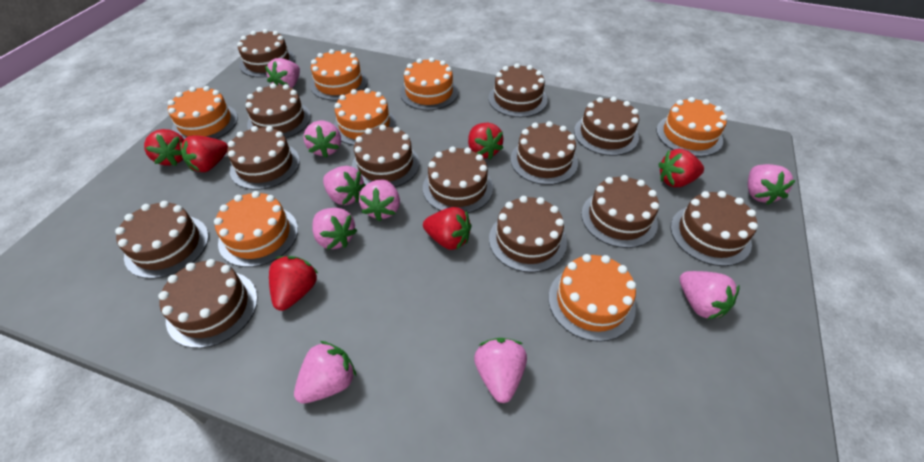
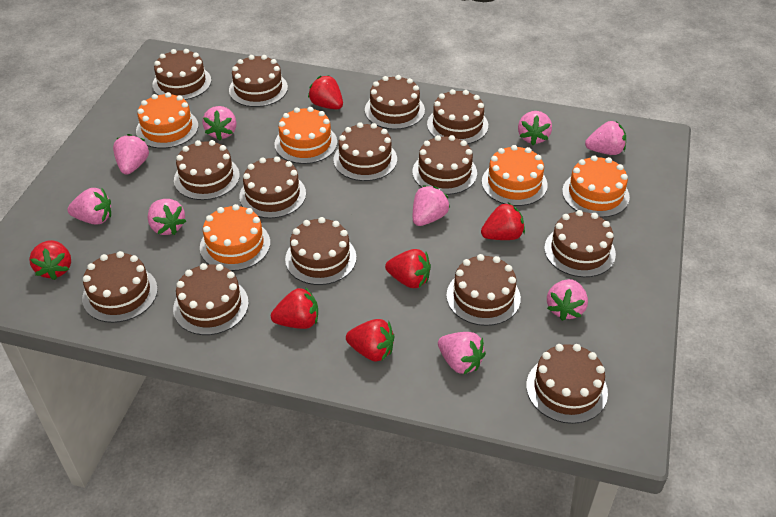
brown cake: [115,201,209,279] [158,259,258,348] [227,126,300,190] [237,29,295,78] [246,83,311,138] [352,125,419,187] [423,146,493,213] [489,63,547,117] [489,196,567,273] [511,121,578,185] [574,97,639,156] [581,175,659,248] [671,191,758,266] = 13 -> [82,251,158,323] [152,49,211,100] [173,263,249,335] [174,140,240,200] [229,55,288,107] [239,156,306,218] [285,217,356,285] [334,122,397,181] [365,75,425,129] [412,135,477,195] [427,89,488,144] [446,254,521,326] [526,344,608,424] [544,210,616,277] = 14
orange cake: [168,86,238,140] [214,191,298,267] [310,49,368,100] [334,88,396,145] [400,57,458,110] [549,254,636,342] [657,97,727,157] = 7 -> [136,92,198,149] [200,204,270,271] [274,107,337,164] [482,145,548,206] [562,155,630,217] = 5

